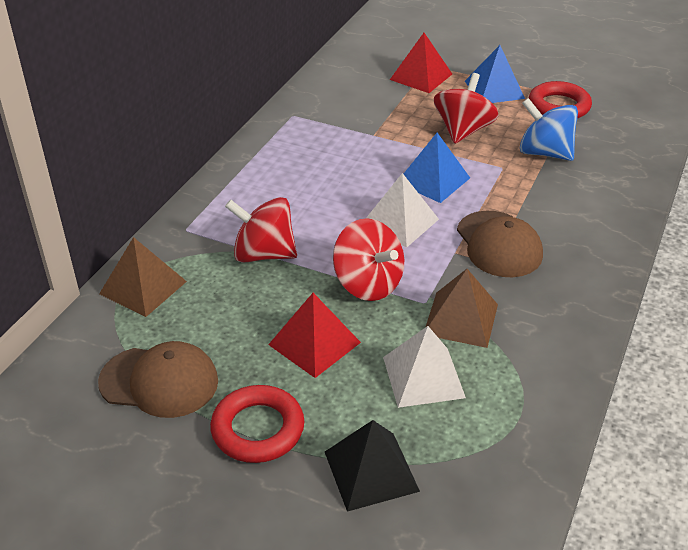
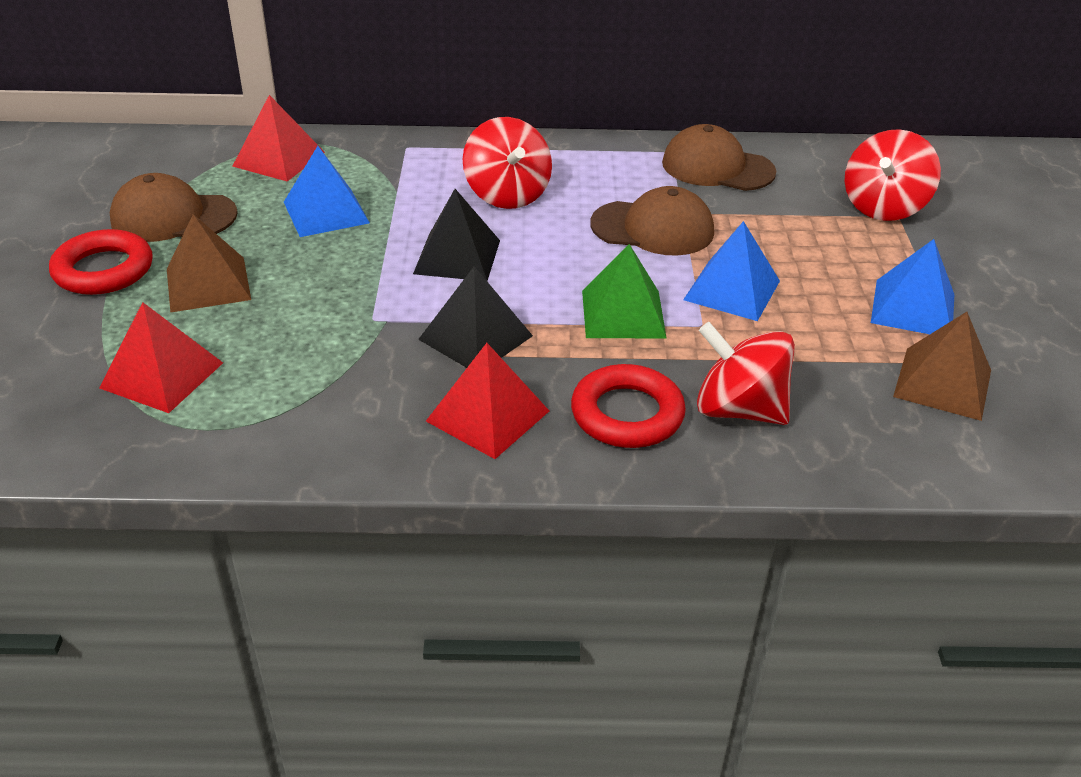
black pyramid: [325,420,420,512] = 1 -> [413,189,500,281] [418,266,533,368] = 2
blue pyramid: [404,133,470,203] [465,45,525,103] = 2 -> [284,146,370,237] [683,221,780,321] [871,239,954,334] = 3
blue spinning top: [520,98,578,161] = 1 -> none = 0
brown cap: [98,341,218,418] [457,211,543,277] = 2 -> [110,173,238,242] [590,186,714,256] [662,124,776,191] = 3
green pyramid: none = 0 -> [582,244,667,339] = 1
red pyramid: [268,293,361,378] [390,33,452,93] = 2 -> [99,302,223,413] [232,95,325,181] [426,343,549,459] = 3
white pyramid: [366,173,439,248] [383,326,466,408] = 2 -> none = 0

